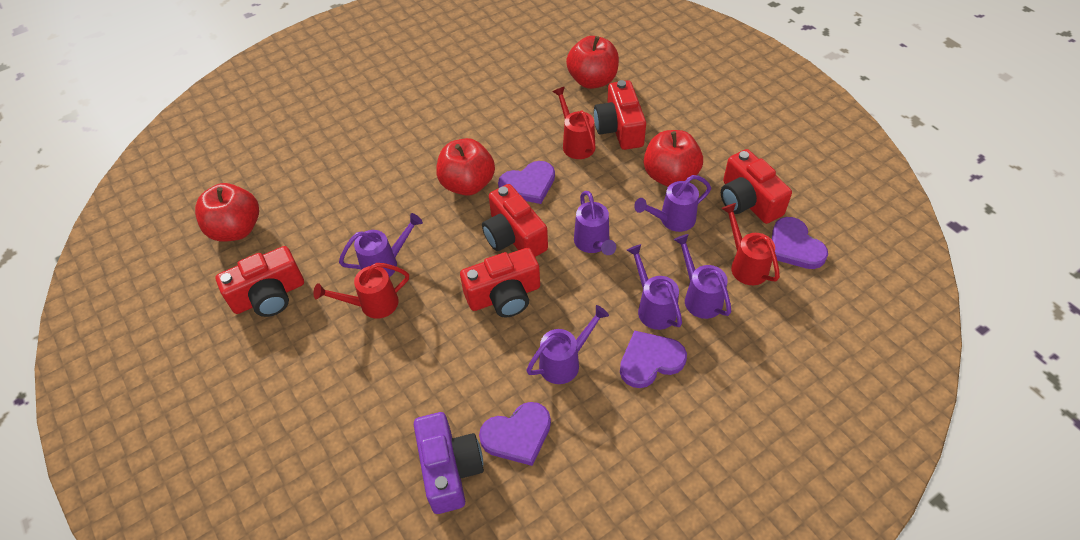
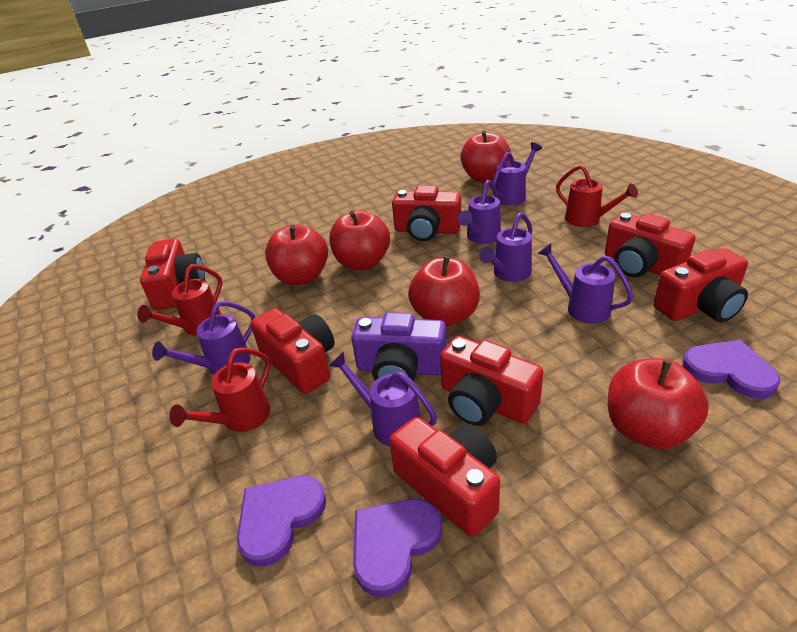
purple heart: [479,402,551,466] [498,161,555,204] [620,330,687,388] [772,217,828,269] = 4 -> [237,476,326,566] [353,499,442,597] [682,340,781,399] = 3
red apple: [195,183,259,242] [436,138,495,196] [566,36,619,89] [644,130,703,187] = 4 -> [265,224,328,285] [330,210,390,270] [408,256,480,327] [460,131,511,182] [608,358,709,450] = 5
red camera: [216,246,304,317] [460,248,540,317] [482,184,548,257] [594,80,646,150] [721,149,792,224] = 5 -> [140,239,205,310] [251,308,335,394] [389,417,500,537] [392,185,461,241] [440,336,543,426] [605,213,695,277] [653,248,748,322] = 7

